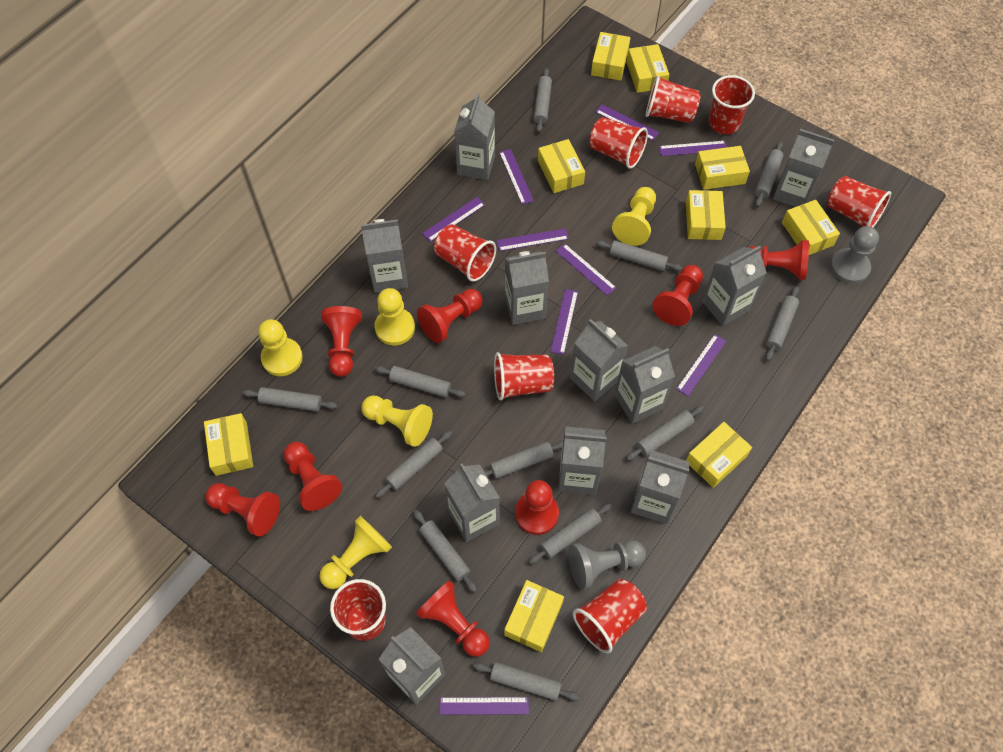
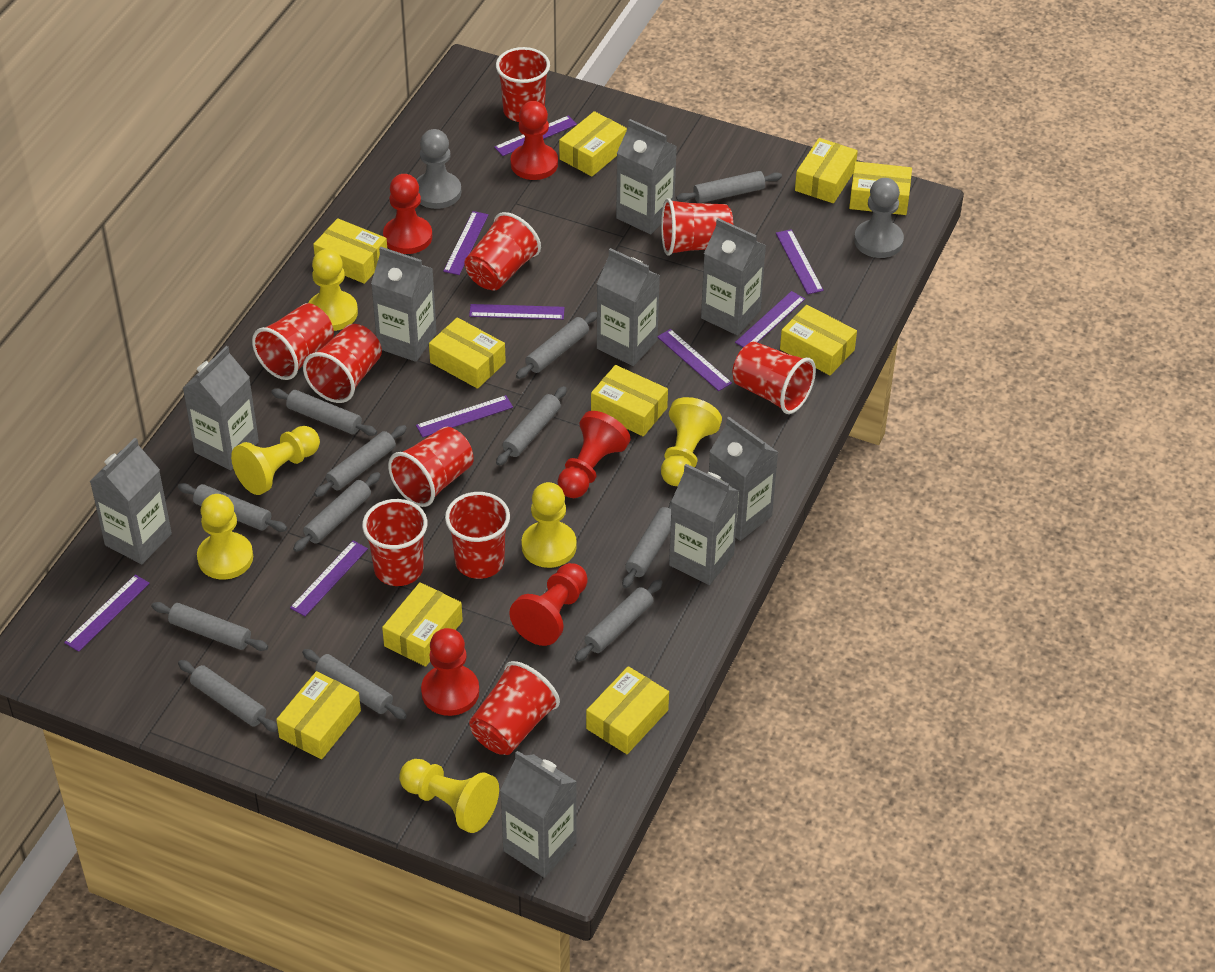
grey carton: [361,219,408,293] [379,627,445,705] [444,464,500,542] [454,93,495,180] [505,251,549,325] [558,426,607,495] [570,319,628,401] [615,346,675,424] [631,450,690,524] [702,246,767,326] [773,129,834,207] = 11 -> [90,438,172,564] [183,346,259,470] [371,247,437,362] [500,751,577,878] [597,248,660,366] [616,119,677,234] [669,464,739,585] [701,218,766,336] [709,417,778,541] = 9
red cup: [330,579,386,641] [434,224,496,282] [494,352,554,400] [573,579,647,653] [589,117,648,169] [646,75,701,123] [709,75,755,134] [827,176,891,227] = 8 -> [252,303,334,380] [303,324,382,403] [362,499,427,586] [388,427,474,507] [445,492,510,579] [464,212,541,291] [469,661,560,755] [496,47,550,122] [661,198,733,256] [733,342,816,414] = 10
red pawn: [205,483,280,537] [283,442,342,511] [321,306,362,377] [416,580,490,657] [417,289,483,343] [515,480,559,535] [652,265,703,326] [748,240,809,280] = 8 -> [383,174,432,254] [421,628,479,716] [509,563,588,646] [510,101,558,180] [557,411,631,498] = 5
yellow box: [204,413,253,476] [504,580,564,652] [538,139,585,193] [591,32,630,81] [627,44,669,93] [686,190,726,240] [686,422,752,488] [695,146,750,190] [782,200,840,255] = 9 -> [276,671,361,759] [313,218,387,284] [382,582,463,667] [429,317,506,389] [559,111,627,176] [586,666,669,754] [591,365,668,436] [780,305,857,375] [795,138,858,203] [849,161,912,215] = 10
yellow pawn: [258,319,303,376] [319,516,392,589] [361,395,433,447] [375,288,415,345] [612,187,656,246] = 5 -> [197,494,253,580] [231,426,320,495] [308,249,358,331] [399,759,499,833] [522,482,577,568] [661,397,722,486] = 6

